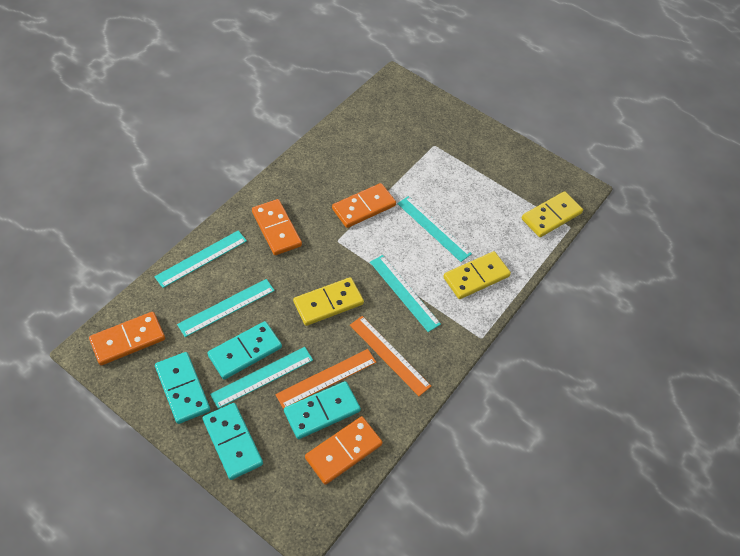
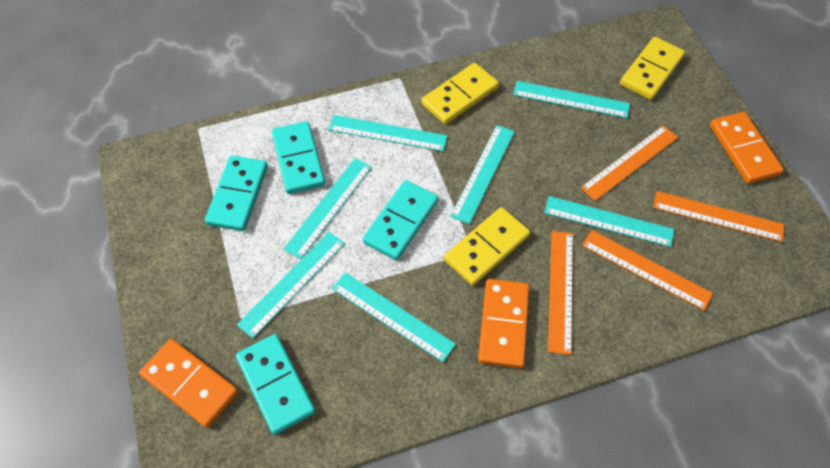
orange domino: [89,312,165,365] [252,199,302,255] [305,416,383,485] [332,183,396,228] = 4 -> [139,339,238,428] [478,279,530,368] [710,112,784,184] = 3
orange ruler: [275,349,376,409] [350,316,431,396] = 2 -> [548,231,573,355] [581,125,678,201] [582,230,713,311] [653,191,784,242] = 4
turquoise ruler: [154,231,247,288] [177,279,275,337] [210,347,313,409] [370,255,441,332] [397,196,472,262] = 5 -> [237,232,345,338] [284,158,372,259] [328,115,447,151] [332,272,456,362] [450,125,515,224] [513,81,630,118] [544,196,674,247] = 7

